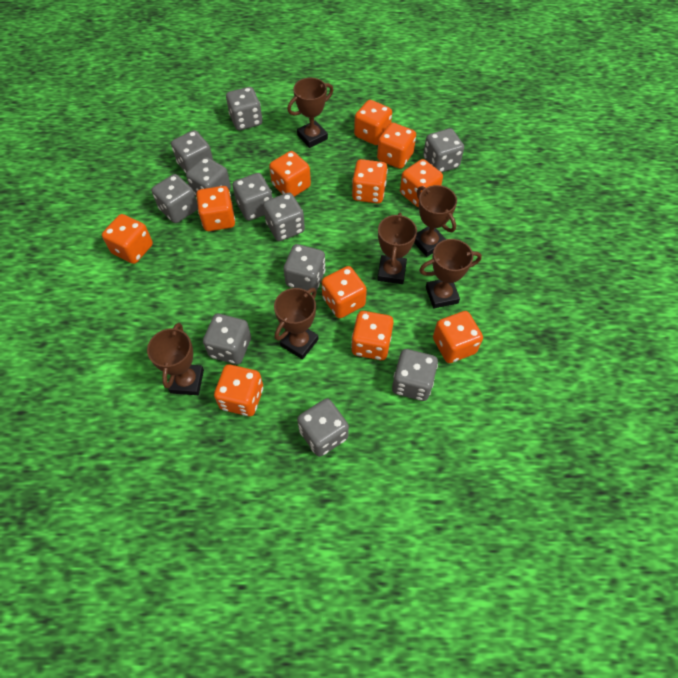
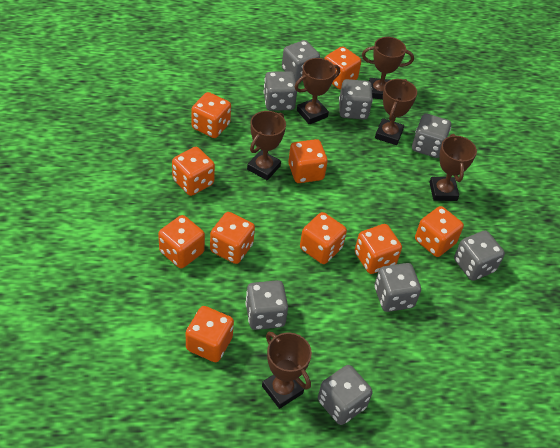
grey dice: [152,174,198,223] [171,130,213,173] [186,157,231,196] [203,314,251,364] [226,87,262,130] [233,173,272,221] [263,193,305,241] [284,244,325,291] [297,398,349,457] [392,349,438,401] [423,128,464,173] = 11 -> [245,280,288,330] [264,71,297,111] [282,40,320,82] [318,365,373,425] [339,79,373,120] [375,263,421,312] [412,113,451,158] [454,230,505,281] = 8
orange dice: [102,214,153,264] [196,186,235,231] [214,364,263,416] [269,151,311,197] [322,266,367,318] [351,311,394,360] [352,159,388,204] [354,100,392,145] [377,123,416,169] [400,159,443,208] [433,311,483,363] = 11 -> [158,215,205,268] [172,147,215,196] [186,306,234,362] [191,92,231,138] [210,212,255,264] [288,139,328,183] [300,212,347,264] [324,46,361,89] [355,224,402,274] [415,206,464,257] = 10

